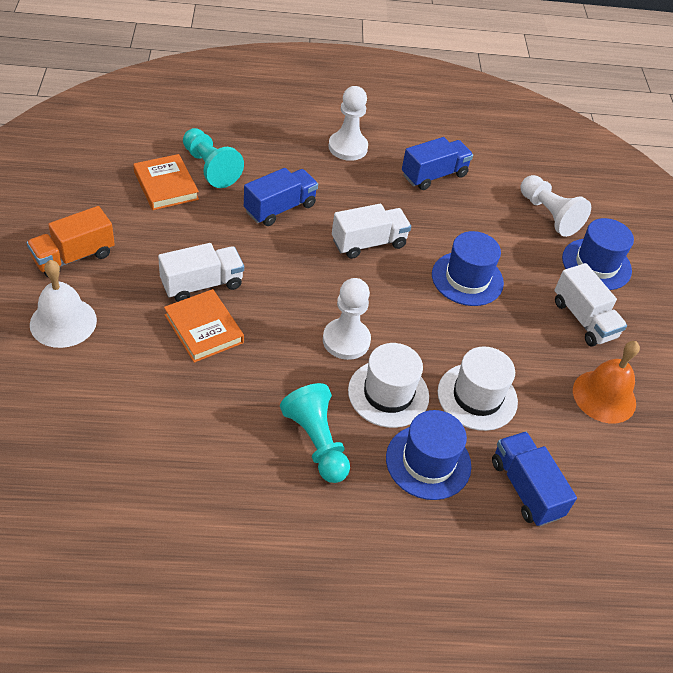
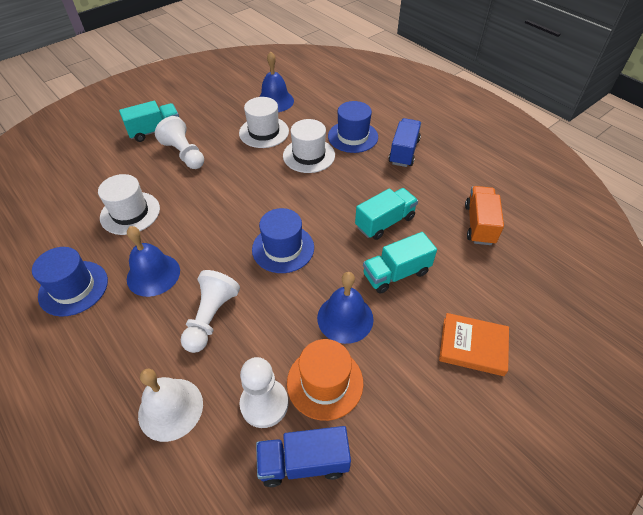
blue bell: none = 0 -> [127,226,180,297] [259,52,294,112] [317,272,373,344] = 3
blue truck: [244,168,318,226] [402,137,473,190] [492,432,577,527] = 3 -> [256,426,351,487] [389,118,421,167] = 2
orange bell: [573,341,640,423] = 1 -> none = 0
orange book: [133,154,199,210] [164,289,244,363] = 2 -> [439,313,509,376] = 1
orange hat: none = 0 -> [287,339,363,421] = 1
turquoise pawn: [183,128,244,188] [280,383,350,483] = 2 -> none = 0
turquoise truck: none = 0 -> [119,101,179,142] [355,188,418,240] [363,232,437,294] = 3
white hat: [348,343,429,428] [438,347,518,431] = 2 -> [98,174,160,235] [239,97,289,148] [283,119,335,173] = 3
white truck: [158,243,244,302] [332,204,411,259] [555,263,627,347] = 3 -> none = 0

